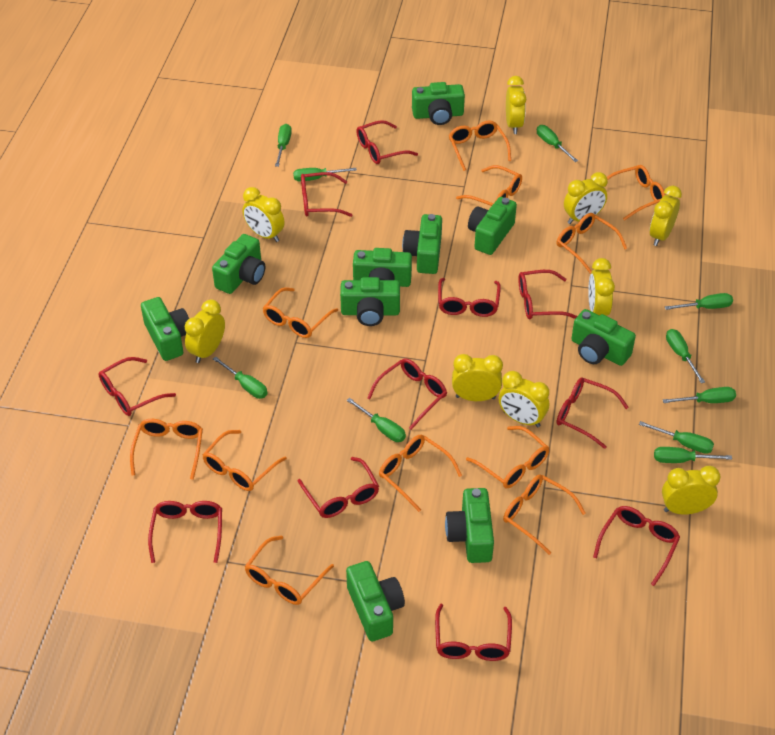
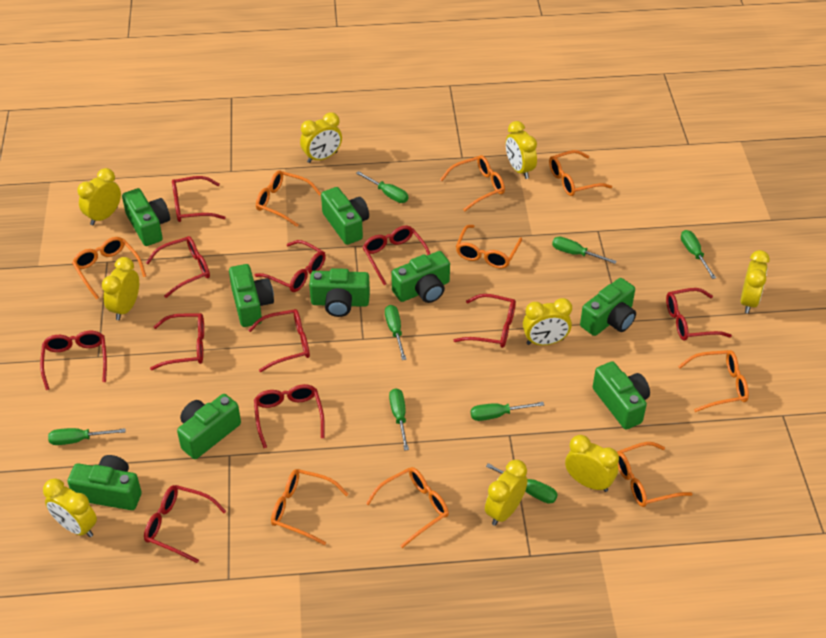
green camera: [141,297,189,361] [212,234,265,294] [340,277,400,326] [346,561,405,641] [353,248,412,287] [402,214,442,274] [412,82,465,125] [445,488,494,563] [468,197,517,255] [571,309,636,366] = 10 -> [68,455,142,510] [122,188,170,246] [177,394,241,459] [229,264,274,327] [309,268,370,317] [321,187,369,245] [391,251,450,303] [580,278,636,336] [593,361,650,429] = 9
green screwdriver: [213,356,268,399] [275,124,292,167] [293,168,357,182] [346,398,406,442] [537,125,578,162] [639,421,714,454] [654,447,732,463] [663,387,736,403] [665,293,733,310] [666,329,705,383] = 10 -> [48,428,126,445] [356,171,408,203] [385,305,406,360] [389,388,409,451] [471,402,544,421] [486,463,558,504] [552,236,617,264] [681,230,716,279] = 8
orange glasses: [130,419,203,480] [202,430,287,491] [244,536,334,605] [263,287,338,338] [379,435,462,512] [449,120,511,171] [456,165,522,206] [466,426,549,488] [503,474,585,555] [556,213,627,274] [607,165,665,221] = 11 -> [72,237,146,299] [256,170,321,227] [271,469,348,545] [366,467,449,548] [440,155,505,211] [456,225,522,268] [549,150,612,196] [617,442,692,507] [678,350,749,412] = 9

